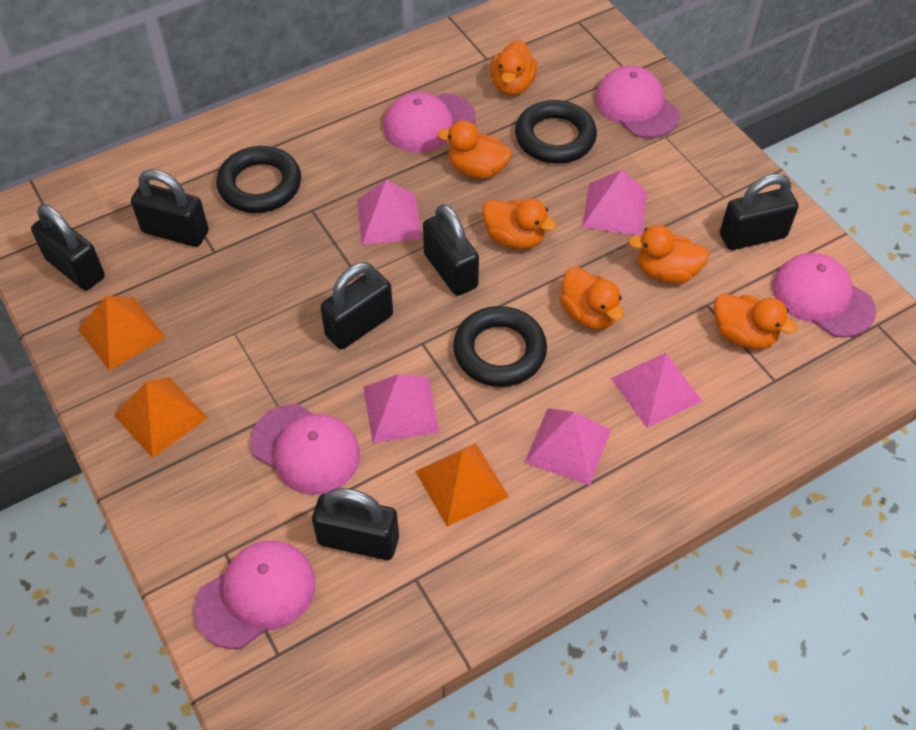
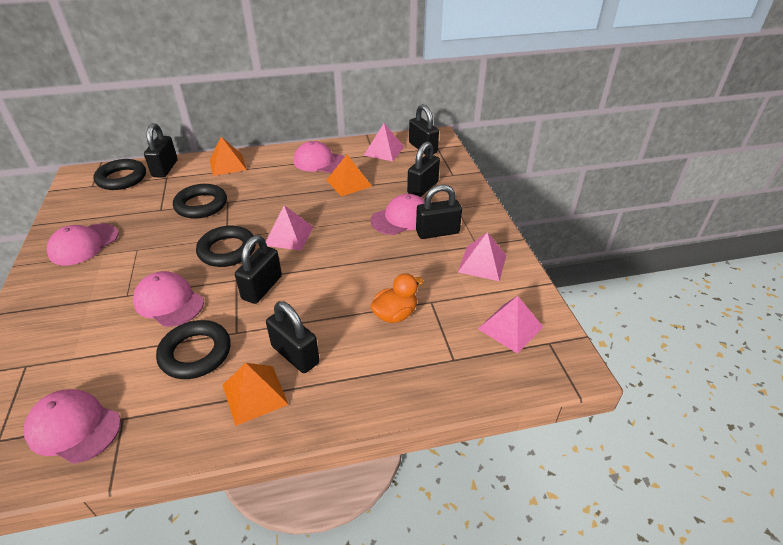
black ring: [216,146,301,213] [453,306,547,387] [515,100,597,164] = 3 -> [93,159,146,190] [156,320,231,379] [173,184,227,219] [196,226,256,267] = 4
orange duck: [437,120,512,179] [482,199,557,250] [490,40,537,96] [559,267,624,330] [628,225,710,284] [714,293,797,349] = 6 -> [370,273,423,323] = 1
pink pyramid: [357,180,422,245] [363,374,440,443] [525,408,611,485] [582,170,647,236] [611,353,702,428] = 5 -> [266,205,313,251] [364,124,404,161] [458,232,506,281] [478,296,543,354] = 4

